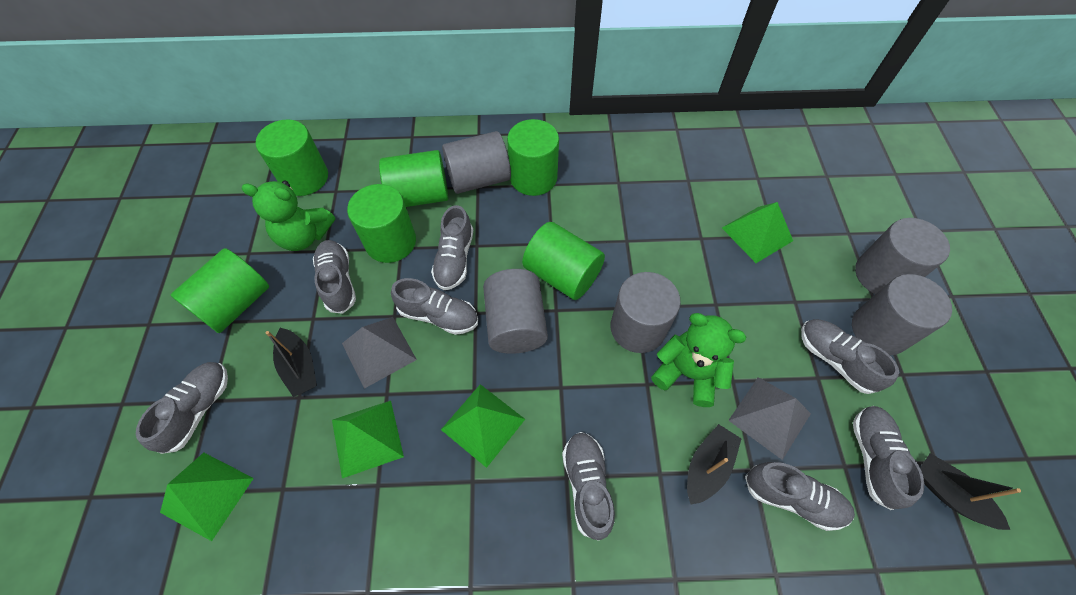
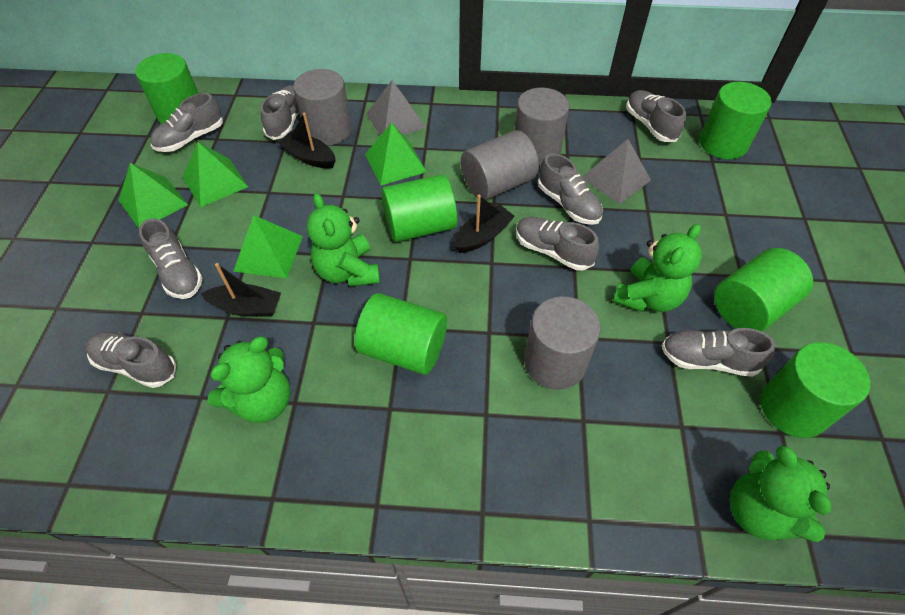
green teddy bear: [241,181,335,251] [651,313,746,407] = 2 -> [208,337,291,423] [307,193,380,287] [613,224,702,312] [730,445,831,542] = 4
grey cylinder: [442,131,511,194] [483,269,548,354] [611,272,681,353] [852,274,952,355] [855,218,950,294] = 5 -> [293,69,352,146] [461,130,539,200] [514,88,569,166] [524,296,601,390] = 4

